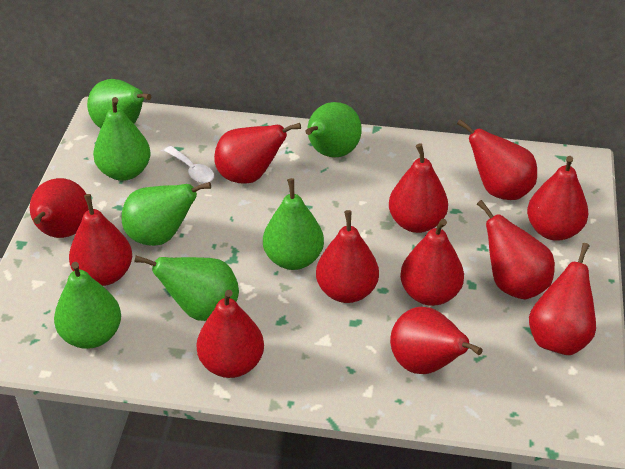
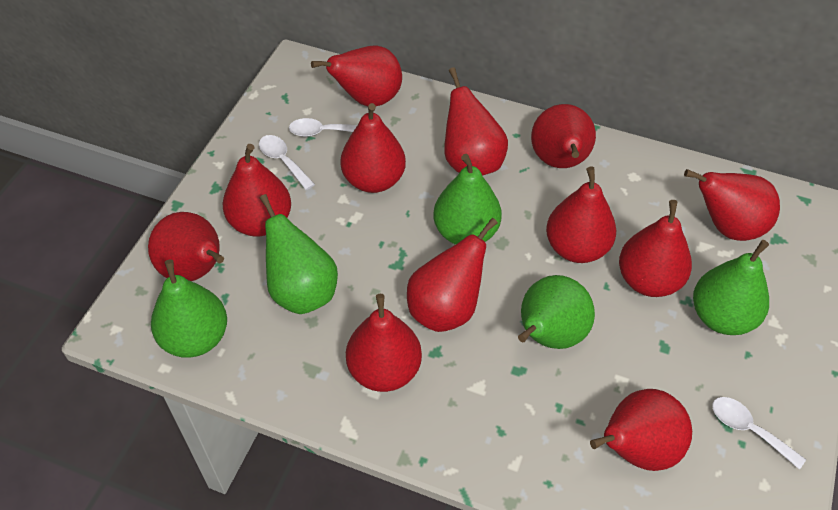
green pear: [54,262,121,349] [87,79,151,128] [93,97,151,181] [121,182,211,246] [134,256,239,321] [263,178,324,270] [305,102,362,158] = 7 -> [151,260,227,358] [260,194,338,314] [433,154,502,245] [518,275,595,349] [693,240,769,335] = 5
white spoon: [164,146,214,183] = 1 -> [259,135,315,190] [289,118,357,137] [712,397,806,469] = 3

